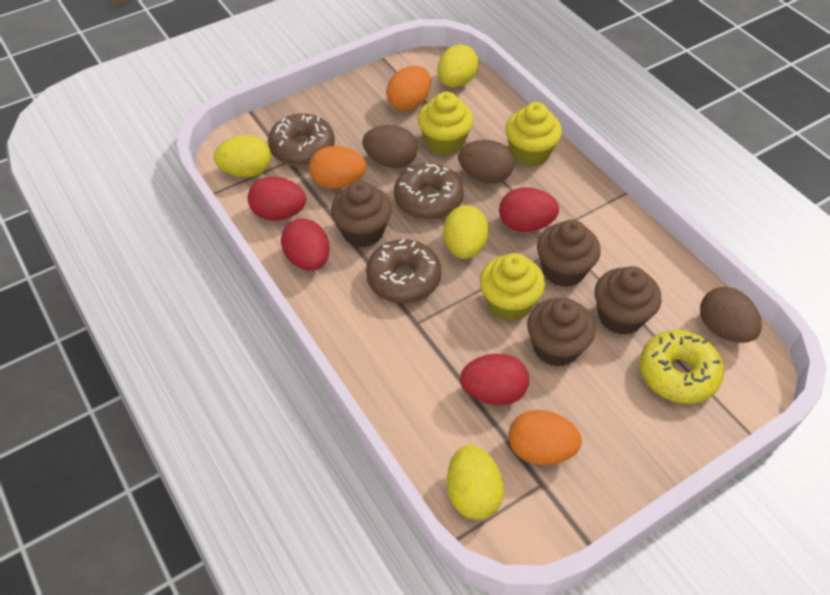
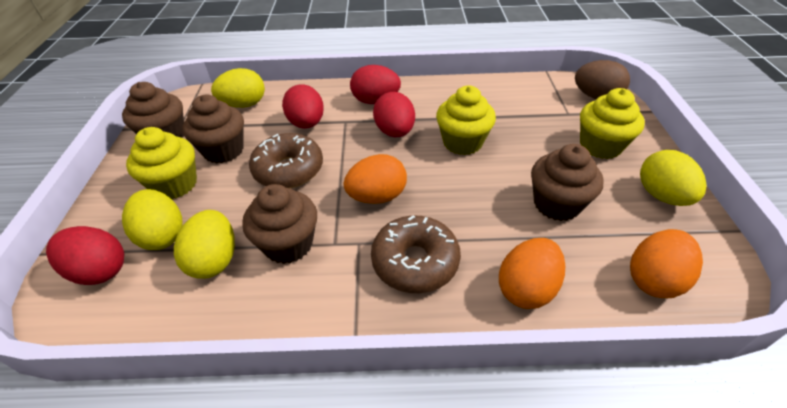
brown donut: [268,113,335,166] [366,239,441,303] [394,163,464,220] = 3 -> [249,133,323,188] [371,215,461,293] = 2
brown egg: [362,125,418,168] [458,140,514,184] [700,287,762,343] = 3 -> [575,60,630,99] = 1
yellow donut: [639,330,724,404] = 1 -> none = 0

